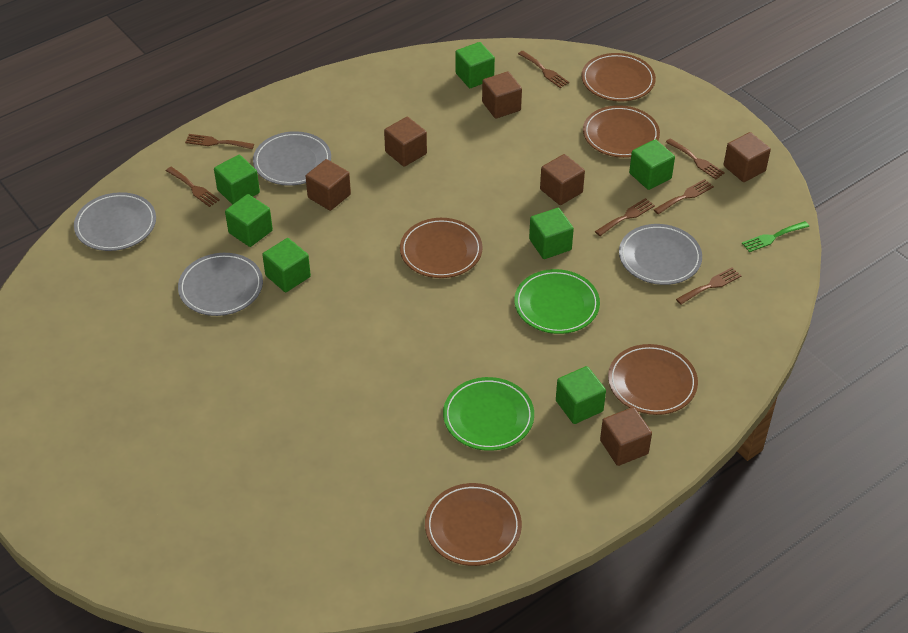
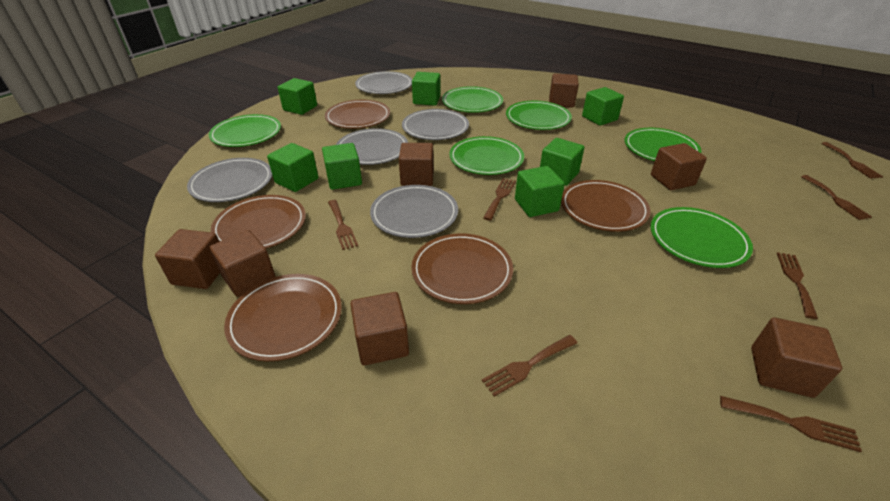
brown cube: [305,159,351,211] [384,117,427,167] [482,72,522,119] [540,154,585,205] [600,407,652,466] [723,132,771,182] = 6 -> [155,229,220,289] [209,230,276,297] [350,292,409,366] [399,143,434,186] [549,73,579,108] [651,143,707,190] [751,317,842,398] = 7
green fork: [742,221,809,252] = 1 -> none = 0
green plate: [443,377,534,451] [514,269,600,334] = 2 -> [209,114,281,147] [442,86,503,113] [449,136,524,175] [506,101,572,130] [624,128,701,161] [650,207,753,268] = 6
grey plate: [74,192,156,251] [178,253,263,316] [253,131,331,186] [619,224,702,285] = 4 -> [187,158,272,202] [336,128,408,165] [355,71,412,94] [370,185,458,238] [402,109,469,140] = 5

